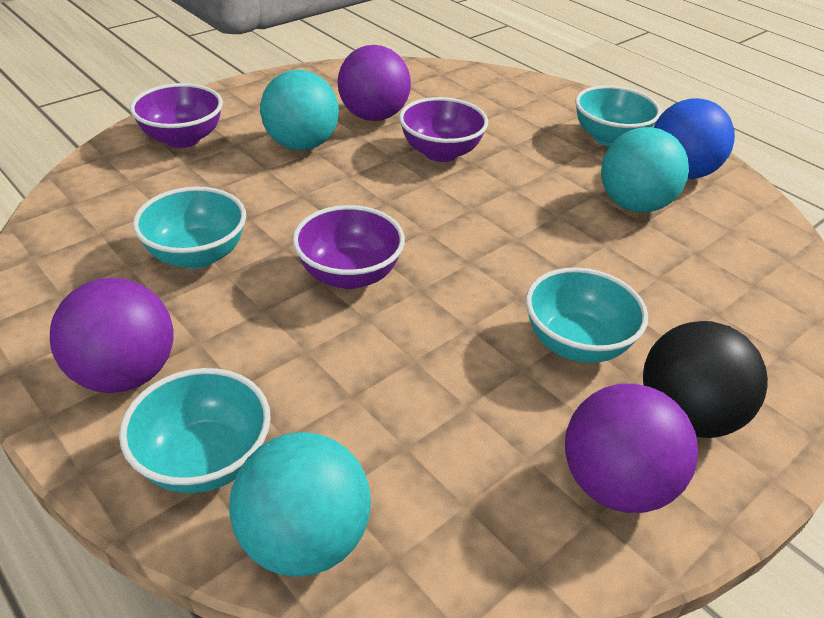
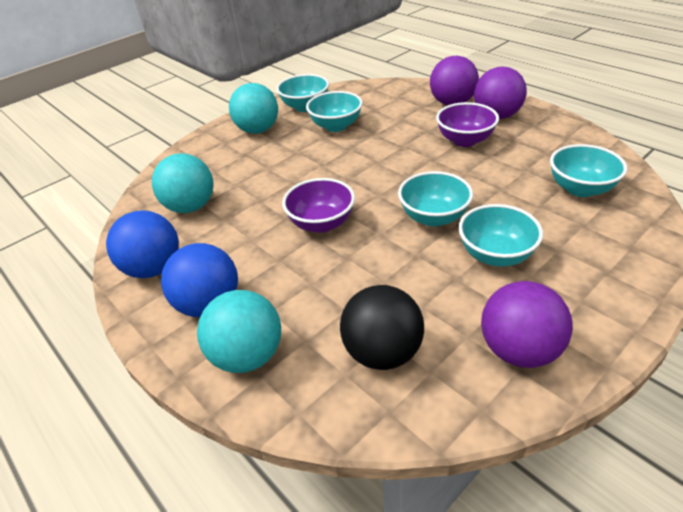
blue ball: [654,98,735,179] = 1 -> [106,210,179,278] [161,243,238,317] = 2
purple bowl: [130,83,223,148] [292,205,405,289] [399,97,488,162] = 3 -> [282,178,355,233] [436,102,499,147] = 2
turquoise bowl: [119,368,271,493] [133,187,246,269] [526,267,648,363] [575,85,661,147] = 4 -> [276,74,329,112] [306,91,363,132] [398,171,473,227] [458,204,543,267] [550,144,627,197] = 5

